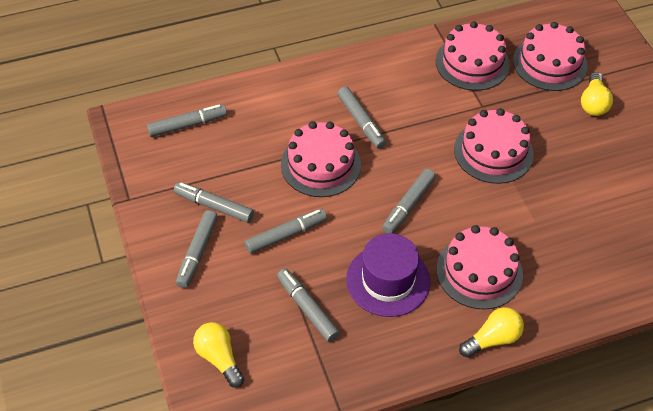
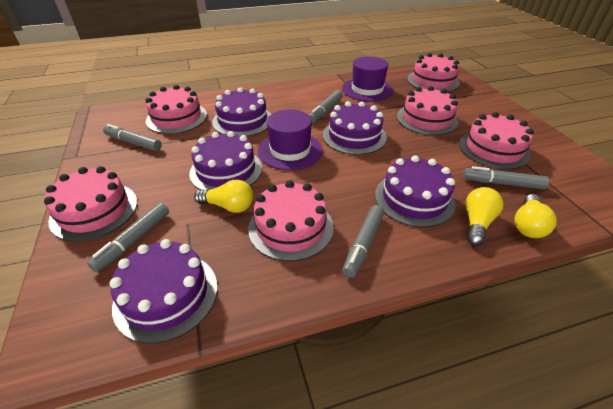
grey marker: [147,104,227,137] [174,182,254,223] [176,210,218,288] [245,209,327,254] [277,268,340,342] [338,87,386,149] [382,169,436,233] = 7 -> [87,203,169,272] [103,124,162,151] [309,90,343,123] [342,205,384,278] [463,166,549,189] = 5
pink cake: [281,121,361,197] [435,21,510,91] [436,225,523,310] [454,108,534,184] [513,22,588,91] = 5 -> [44,166,137,242] [145,85,207,134] [248,180,334,261] [397,86,458,135] [407,53,460,92] [459,112,534,170] = 6
purple cake: none = 0 -> [109,239,218,343] [189,131,262,190] [212,87,271,137] [323,101,387,155] [375,155,456,227] = 5
purple hat: [346,233,430,317] = 1 -> [258,109,323,170] [342,56,393,102] = 2

